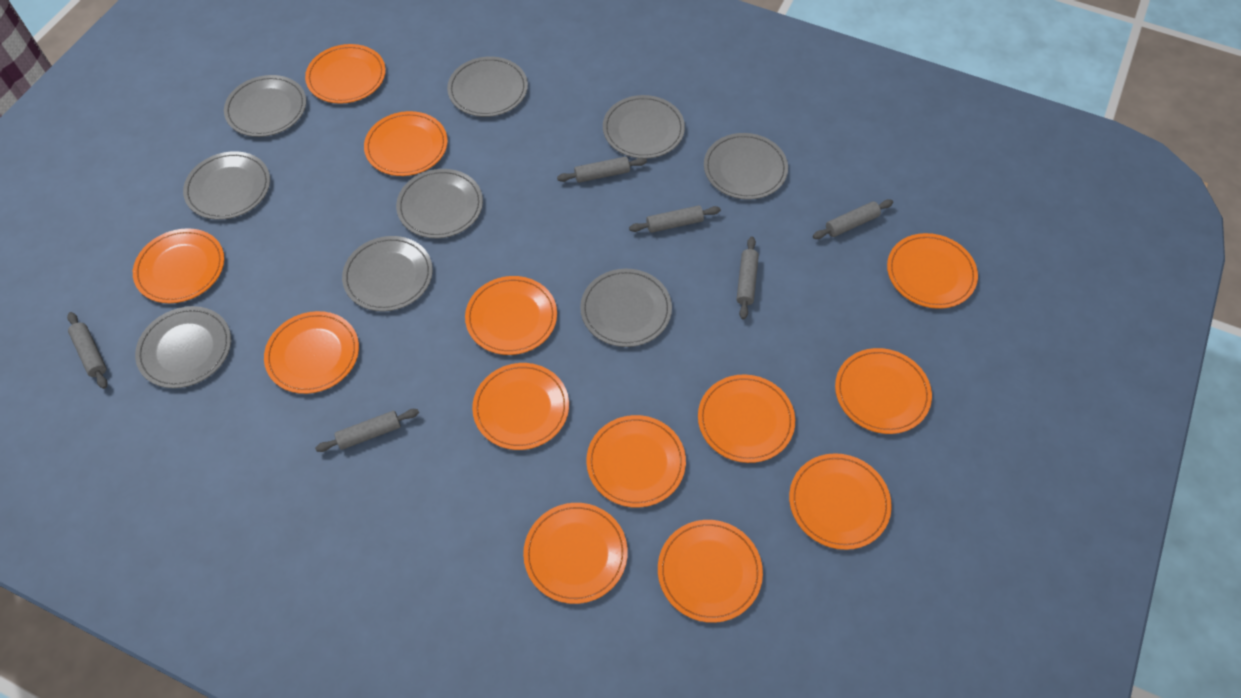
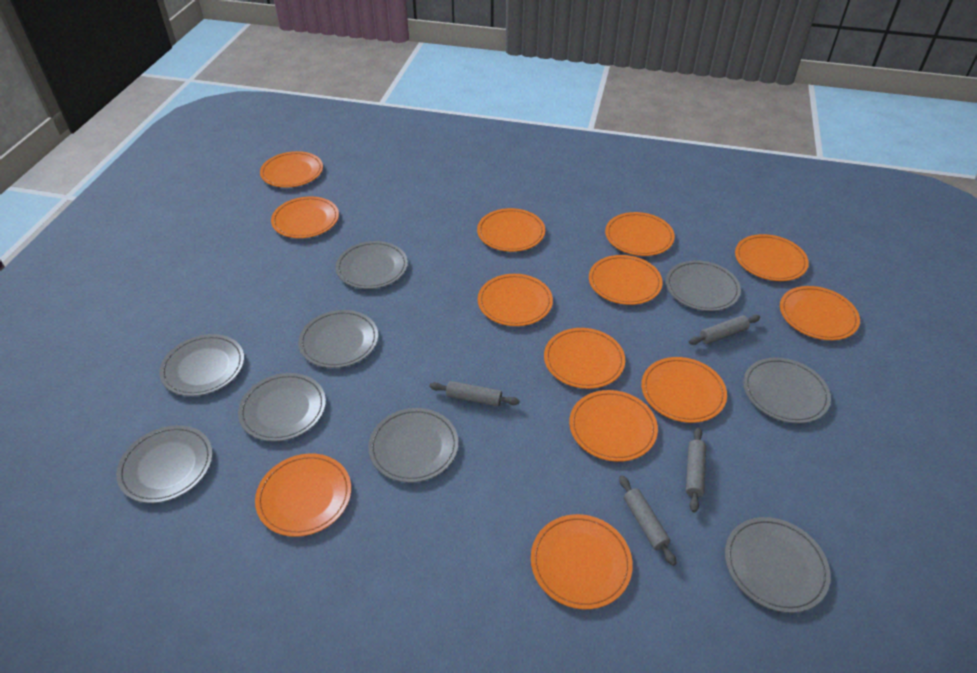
grey rolling pin: [67,312,108,389] [315,409,419,452] [557,156,647,183] [629,205,721,233] [737,236,759,319] [813,199,893,239] = 6 -> [429,381,519,406] [619,475,676,566] [686,427,706,512] [689,315,760,345] = 4

